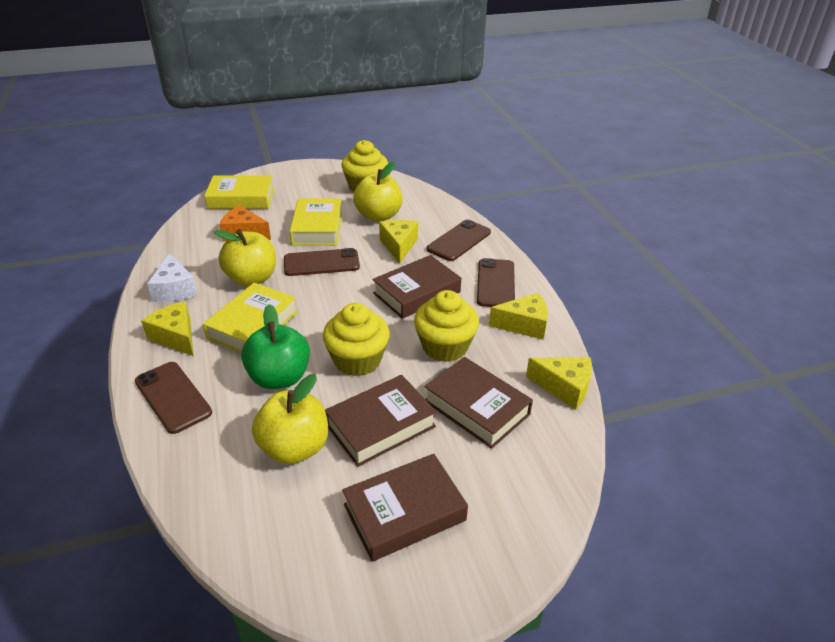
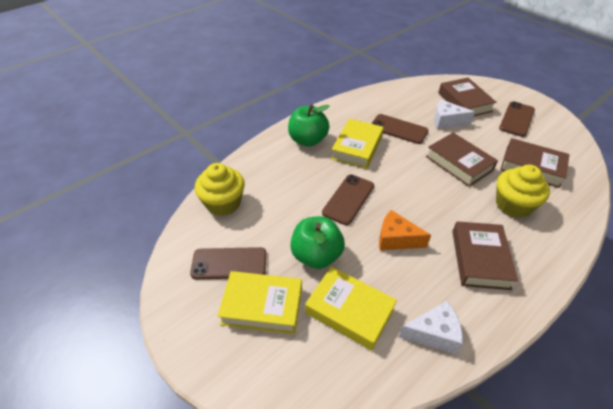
green apple: [241,304,310,389] = 1 -> [288,104,330,147] [290,216,345,269] = 2
white cheese: [147,253,198,302] = 1 -> [399,301,463,354] [434,100,475,129] = 2
yellow apple: [214,229,276,286] [252,374,328,464] [353,162,402,222] = 3 -> none = 0
yellow cheese: [141,302,193,356] [379,220,418,264] [489,293,548,340] [526,357,592,410] = 4 -> none = 0
yellow cupcake: [323,303,390,376] [342,140,388,192] [414,290,479,362] = 3 -> [195,163,245,216] [496,165,550,218] = 2

